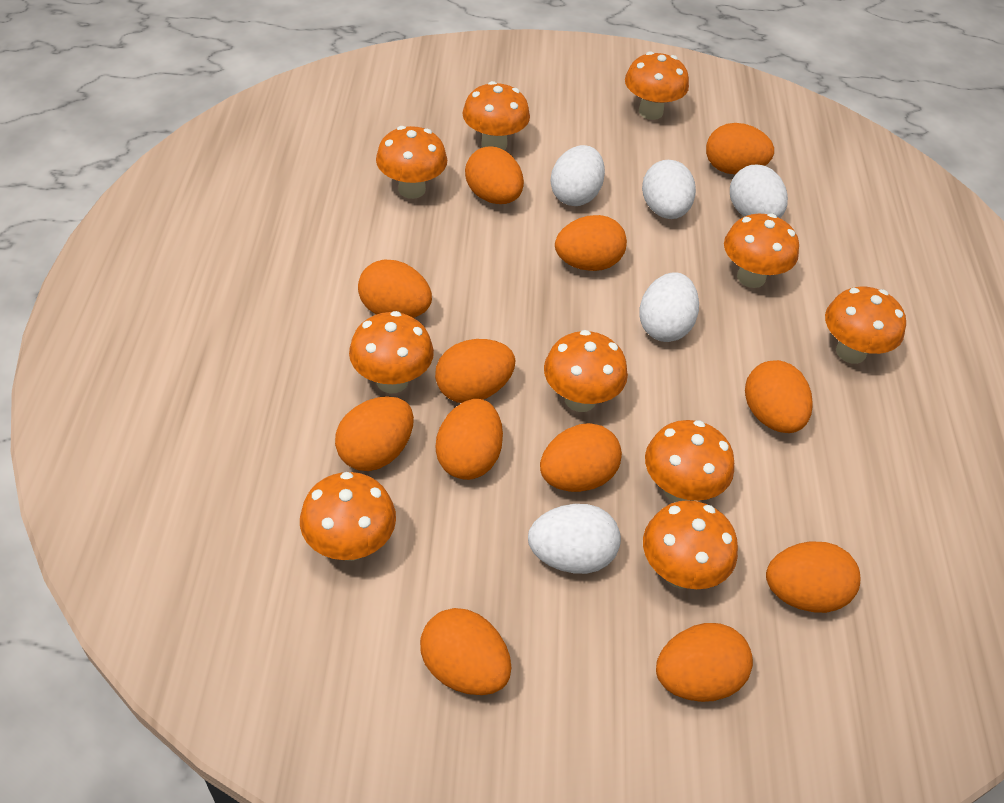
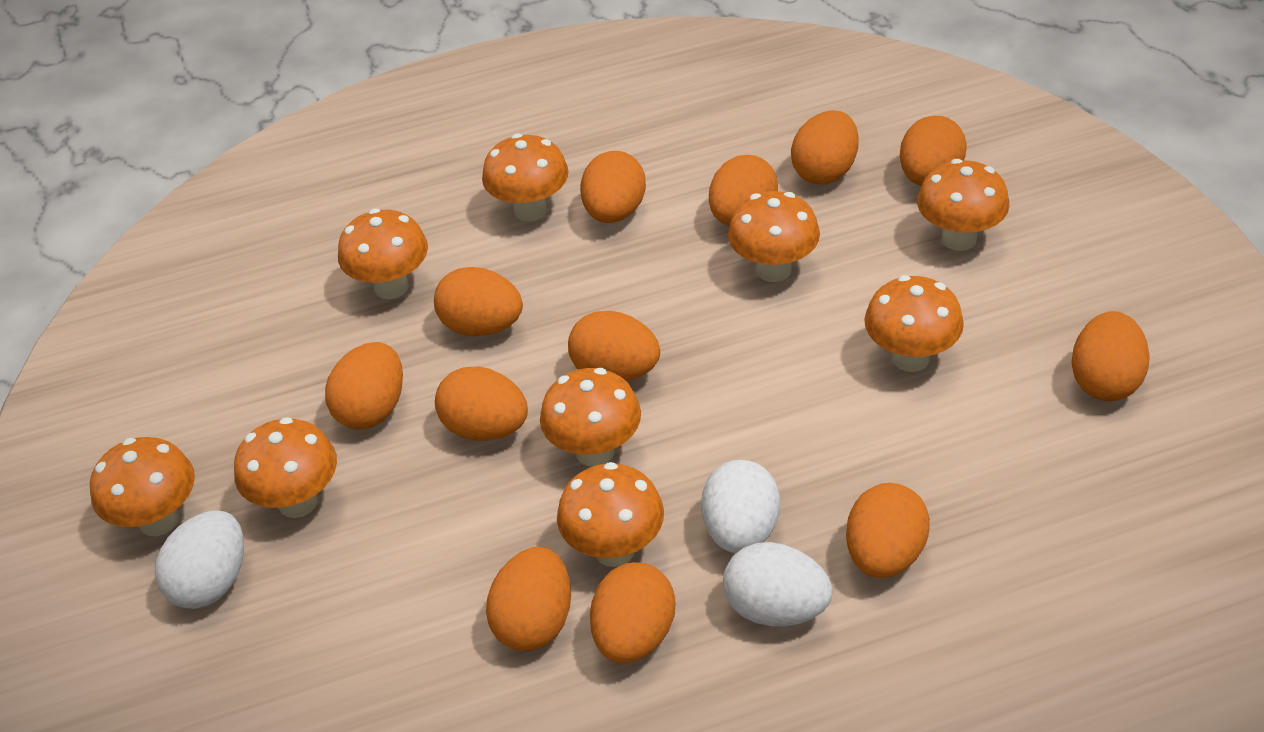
orange mushroom: [300,472,396,561] [349,311,434,393] [376,126,447,199] [462,81,530,150] [544,330,628,412] [625,52,689,120] [643,500,738,589] [645,420,734,502] [724,213,799,288] [825,287,906,364] = 10 -> [90,437,195,536] [234,417,337,518] [338,209,428,299] [482,134,569,222] [540,368,641,467] [557,462,664,567] [728,191,820,282] [864,275,964,372] [917,159,1010,251] = 9
white egg: [528,504,621,574] [550,145,605,206] [639,272,699,342] [642,160,696,219] [730,165,788,218] = 5 -> [155,510,244,609] [701,460,780,554] [723,542,833,626] = 3

